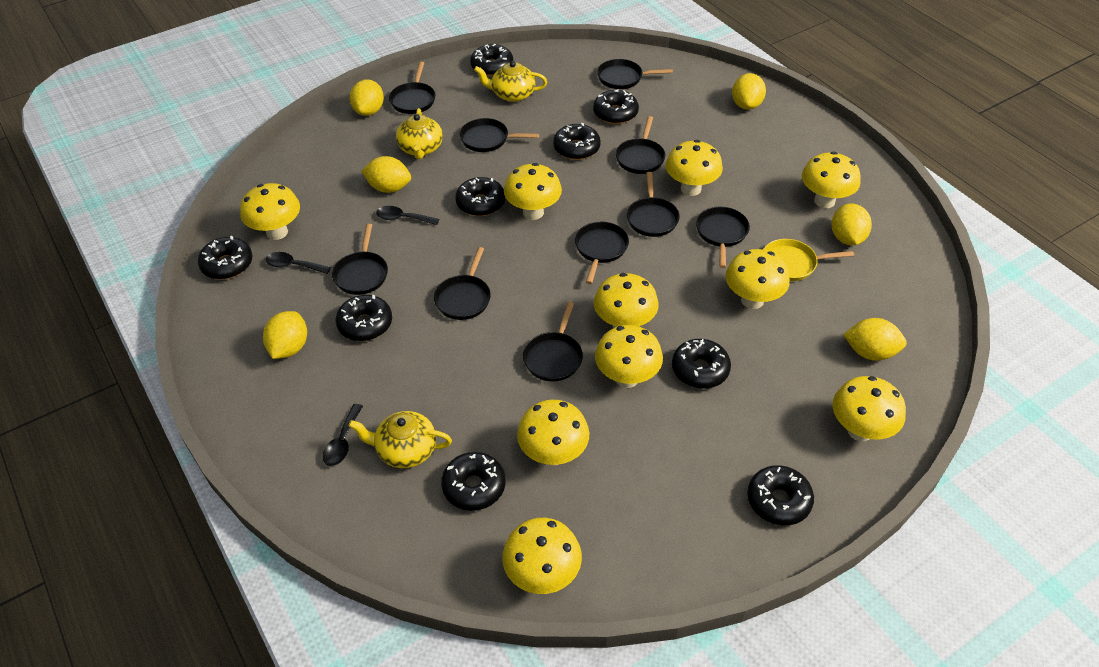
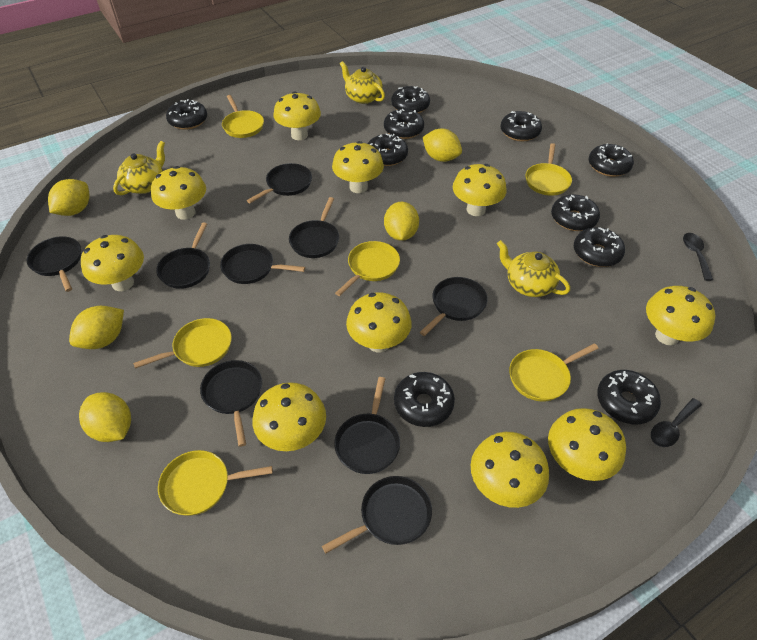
black donut: [198,236,252,279] [336,295,392,341] [441,452,506,511] [455,177,505,216] [470,44,513,76] [553,123,601,160] [593,90,639,124] [672,339,731,389] [747,465,814,525] = 9 -> [166,99,207,130] [368,134,408,166] [384,109,424,139] [391,86,430,113] [394,372,455,427] [501,111,542,141] [551,194,600,231] [574,227,625,267] [589,144,634,177] [597,370,661,424] = 10
black pan: [332,224,388,295] [389,62,435,114] [434,247,491,320] [460,118,539,152] [523,302,583,381] [575,222,629,284] [597,59,673,89] [616,116,665,174] [627,172,680,237] [696,207,750,268] = 10 -> [27,236,81,292] [156,222,210,289] [200,360,262,447] [220,244,305,284] [247,163,312,203] [289,197,339,258] [322,476,432,554] [334,377,400,474] [420,277,488,336] = 9
black spoon: [265,252,331,274] [323,404,363,466] [376,206,439,225] = 3 -> [651,398,702,447] [683,233,713,281] = 2
yellow lemon: [263,311,307,359] [350,79,384,116] [361,156,411,193] [732,73,766,110] [831,203,872,246] [843,318,907,361] = 6 -> [48,179,89,216] [69,306,124,349] [79,392,131,442] [384,202,419,241] [423,129,462,162] = 5
yellow pan: [763,239,854,281] = 1 -> [133,318,232,369] [158,450,273,516] [222,95,264,138] [335,241,400,296] [509,343,598,402] [526,143,572,196] = 6

